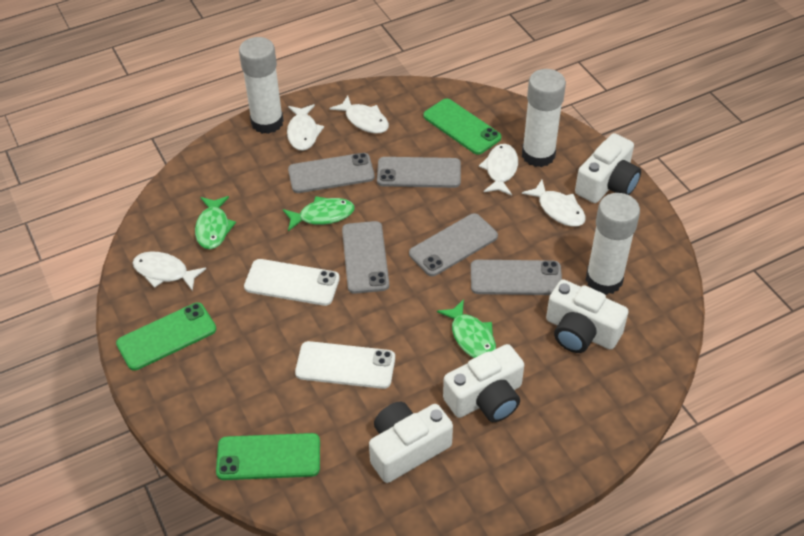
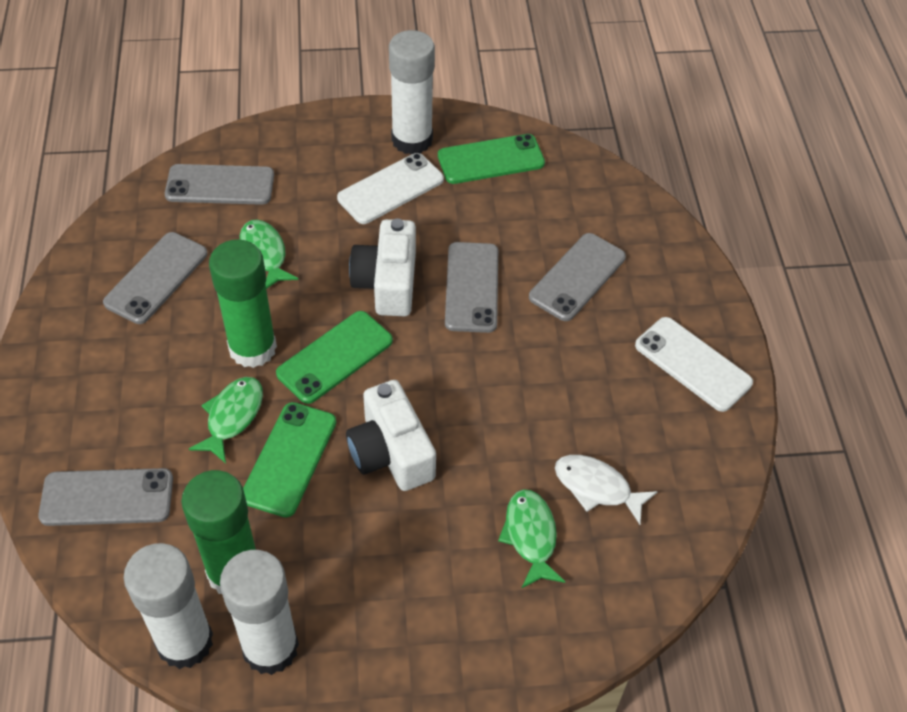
green glue stick: none = 0 -> [181,470,256,594] [209,239,277,368] = 2
white camera: [369,402,453,483] [443,344,524,422] [546,279,629,353] [575,133,641,203] = 4 -> [346,380,436,491] [349,219,416,316] = 2
white fish: [133,251,206,291] [287,104,324,151] [330,95,389,134] [479,144,518,195] [522,180,586,227] = 5 -> [555,455,658,525] = 1

